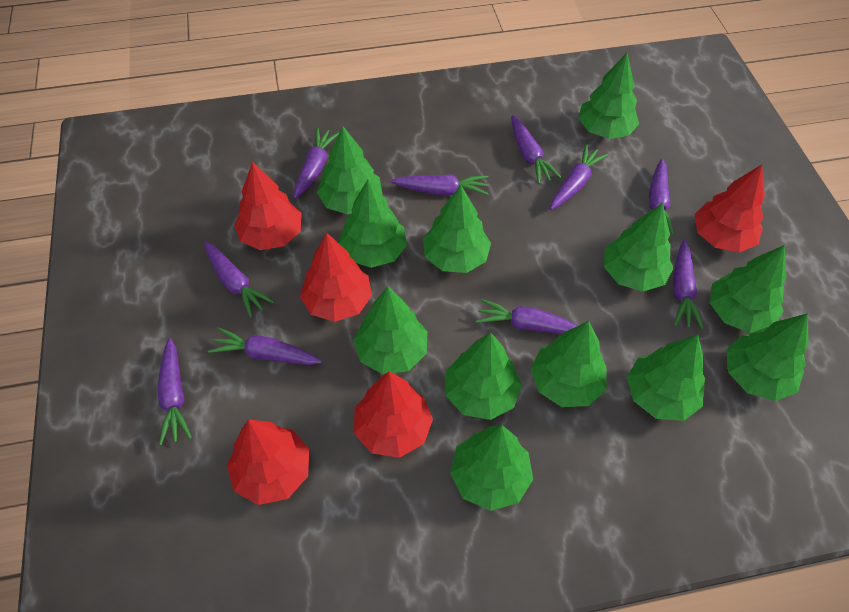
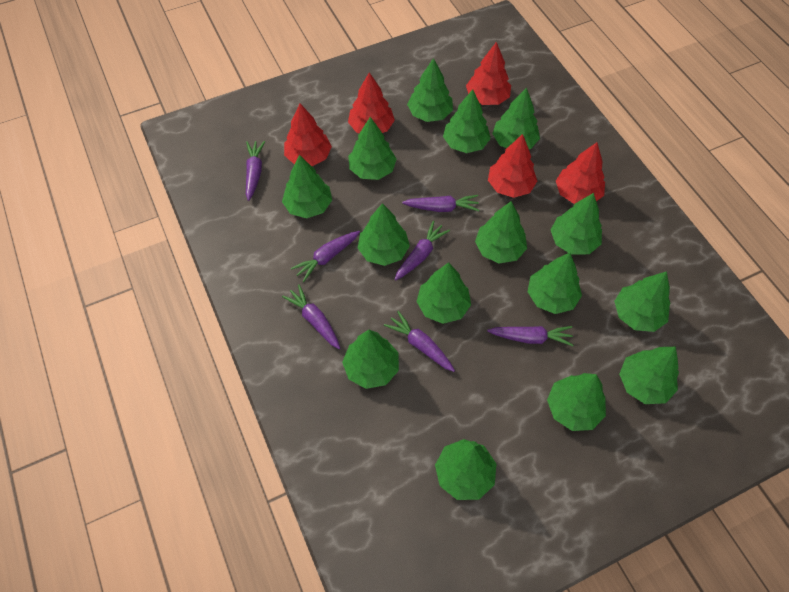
green tree: [317,127,382,214] [339,179,407,268] [353,287,428,374] [423,185,491,273] [445,333,522,420] [450,425,533,511] [530,321,607,407] [578,53,639,139] [604,203,674,292] [627,335,705,421] [710,245,786,333] [726,313,808,401] = 12 -> [282,155,332,218] [342,330,399,389] [348,117,397,180] [358,203,410,266] [407,58,453,122] [417,263,471,324] [435,439,496,500] [443,89,491,153] [475,201,527,264] [492,88,540,149] [528,253,582,314] [547,373,606,431] [551,193,602,255] [614,271,670,332] [619,347,679,404] = 15
purple carrot: [157,338,192,446] [204,242,274,318] [208,327,322,365] [294,128,340,199] [390,174,489,195] [476,299,579,334] [511,115,561,184] [550,144,608,210] [649,159,674,235] [673,240,704,329] = 10 -> [246,141,265,201] [282,284,340,349] [291,231,360,282] [384,311,455,372] [395,221,450,280] [402,195,479,212] [487,326,573,346] = 7

